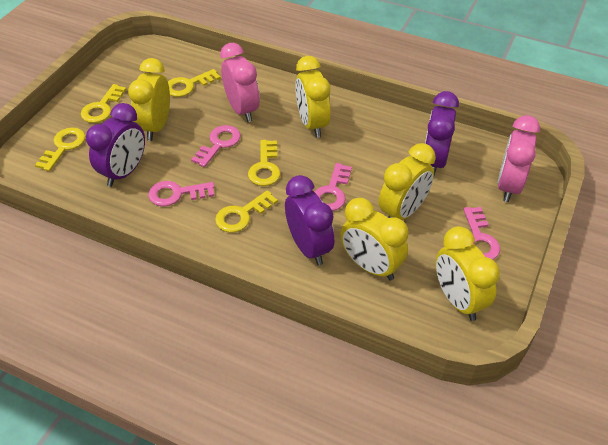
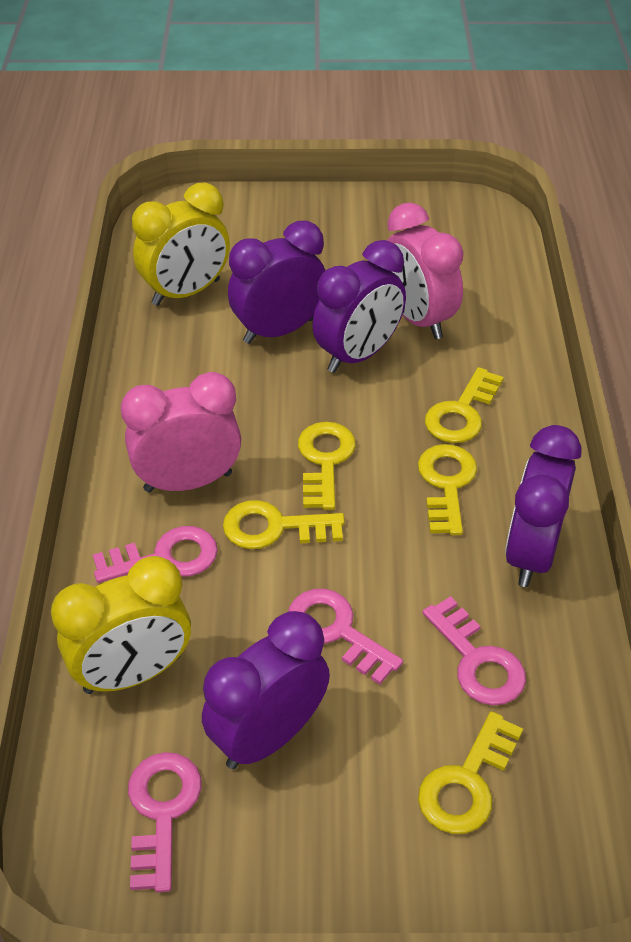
purple clock: [86,103,145,187] [285,175,334,266] [425,91,459,175] = 3 -> [202,611,330,769] [228,221,326,344] [312,240,406,373] [505,425,582,587] = 4
yellow clock: [128,58,170,141] [295,56,331,138] [340,198,409,280] [379,143,436,220] [436,226,500,321] = 5 -> [51,556,191,694] [132,183,230,306] = 2

